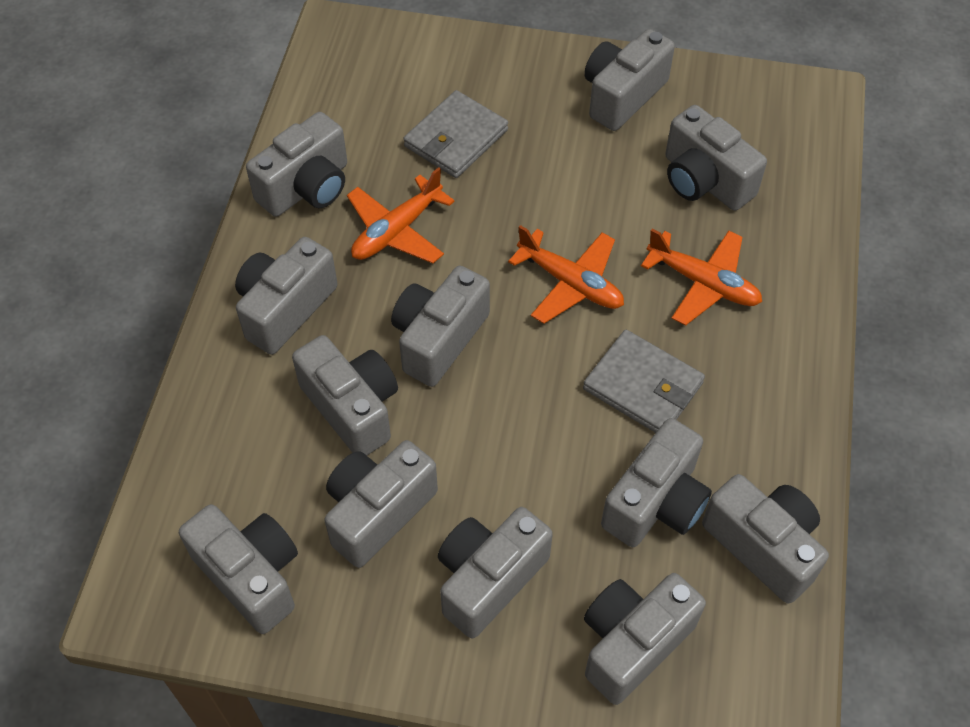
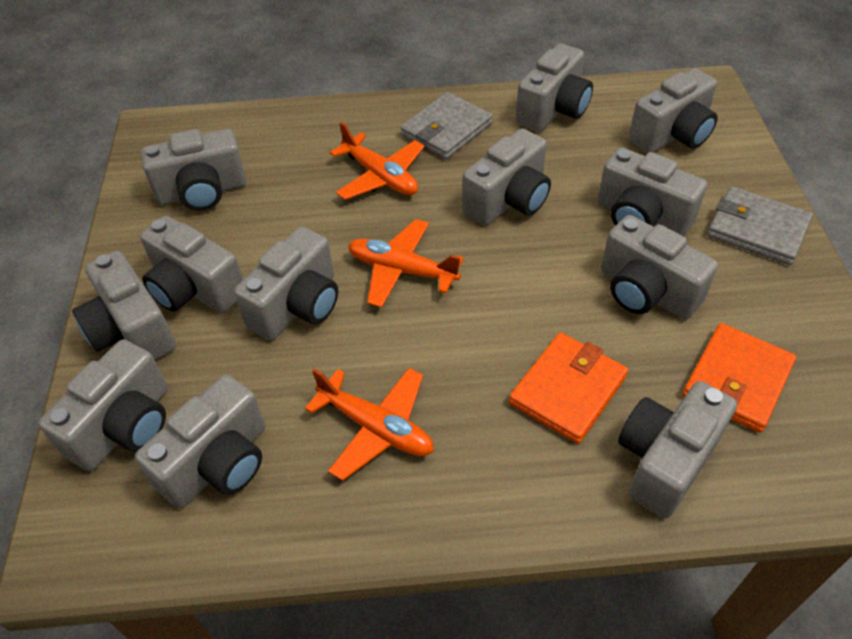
orange wallet: none = 0 -> [509,332,628,444] [682,323,796,433] = 2

